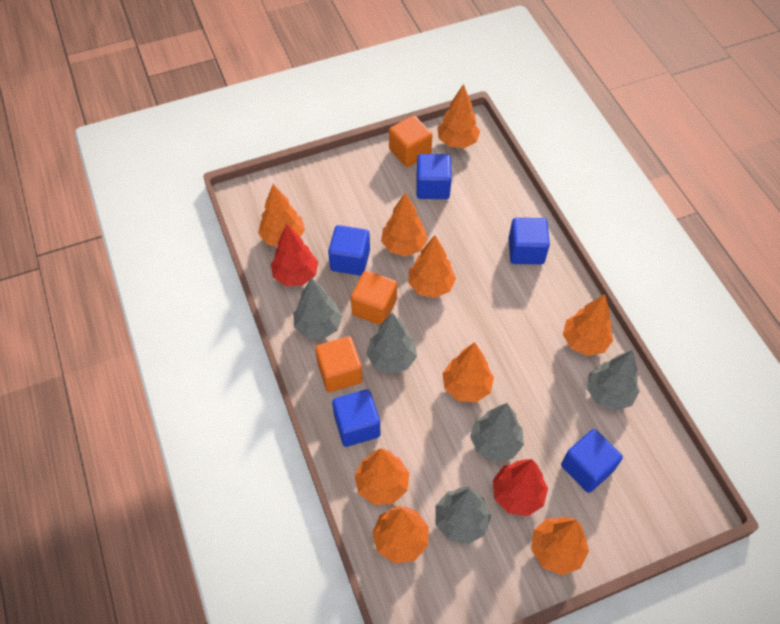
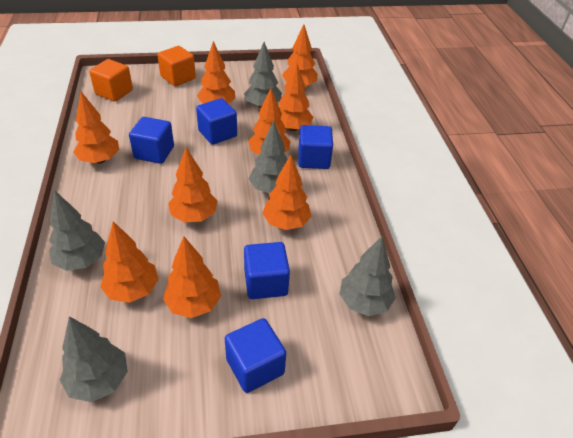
orange cube: [315,336,363,392] [351,270,397,325] [389,115,432,167] = 3 -> [89,59,133,101] [157,46,196,86] = 2
red tree: [271,224,318,286] [493,459,548,516] = 2 -> none = 0

